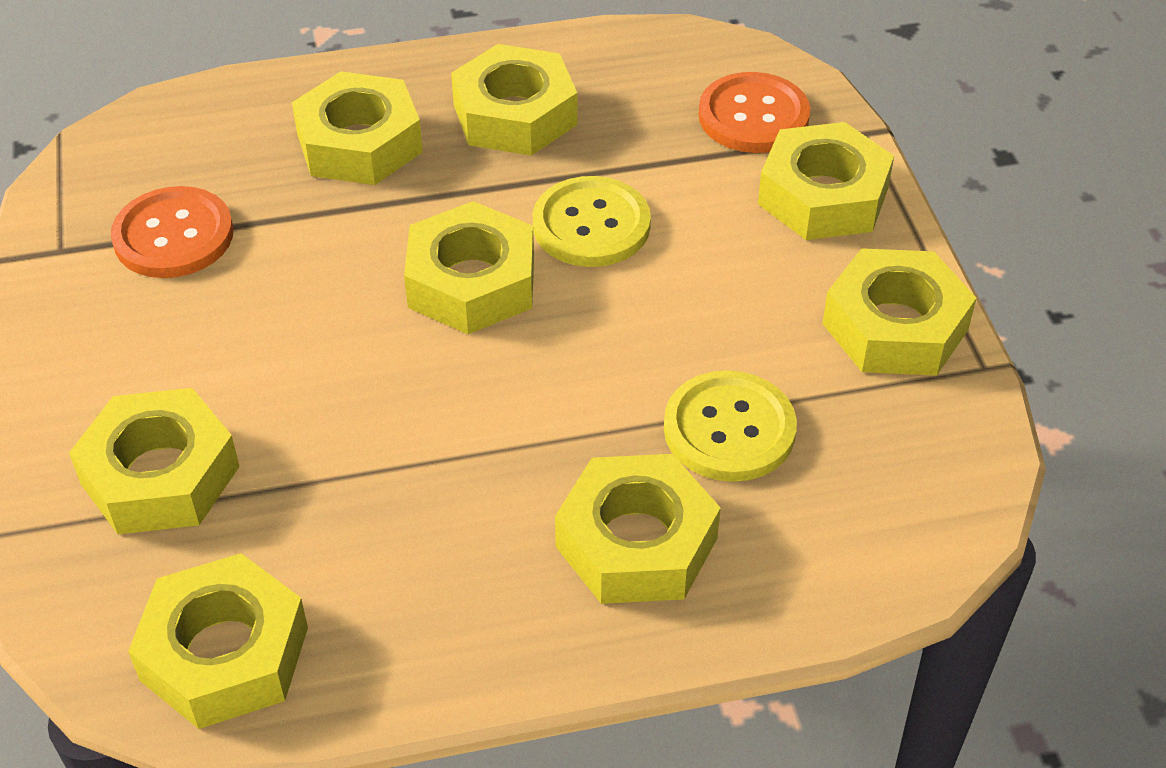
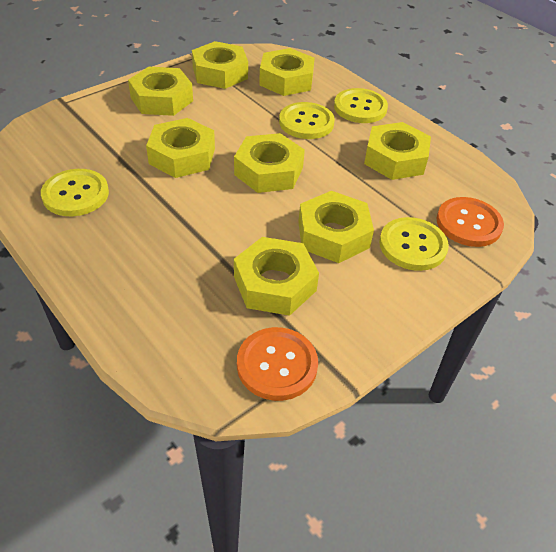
yellow button: [533,176,651,267] [664,370,797,482] = 2 -> [41,169,109,216] [279,102,335,139] [334,88,388,123] [379,217,449,271] = 4

